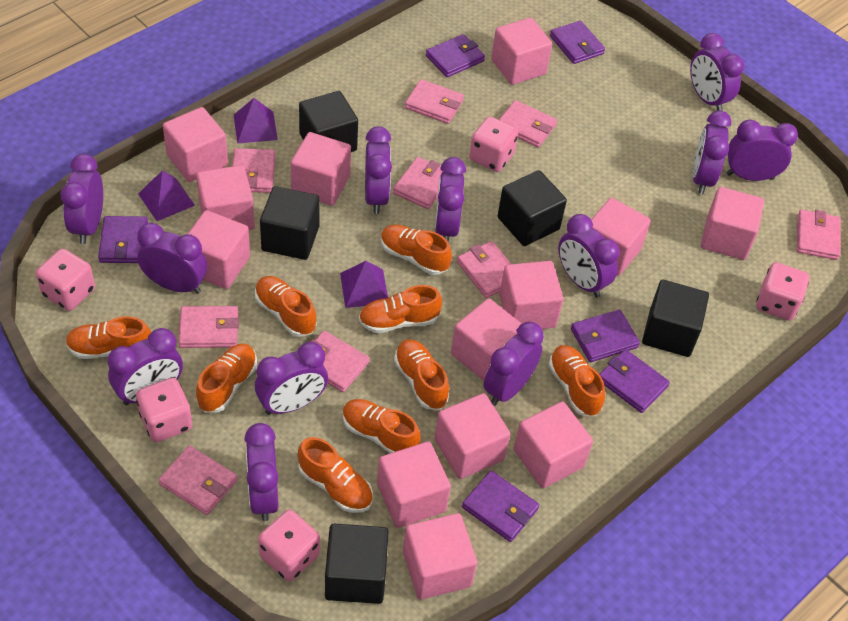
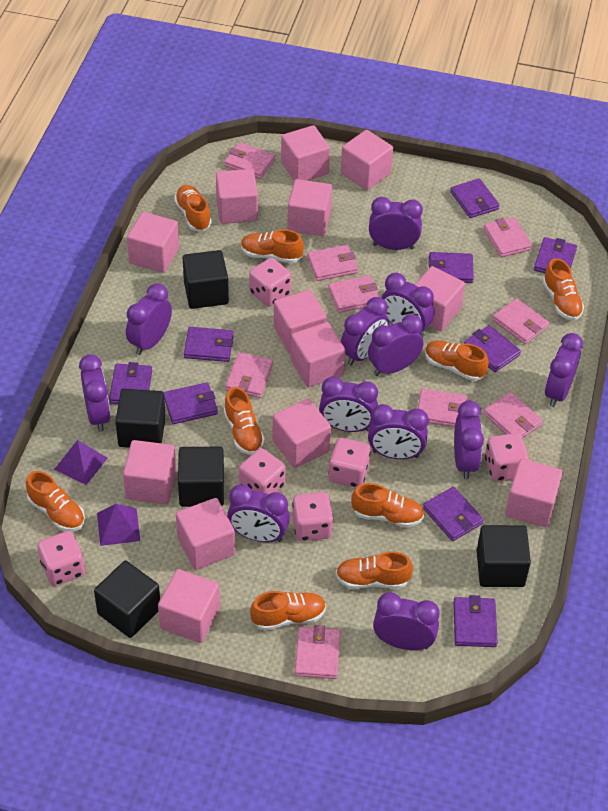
pink dice: [36,249,95,311] [136,378,192,442] [258,510,320,581] [469,117,518,172] [756,262,809,321] = 5 -> [38,531,85,586] [239,448,285,494] [249,258,291,307] [292,492,333,541] [328,438,371,488] [485,433,529,482] = 6
purple pyramid: [138,170,195,221] [234,98,278,143] [340,261,388,308] = 3 -> [54,440,108,485] [97,504,140,546] = 2
purple wallet: [98,216,148,263] [426,34,485,77] [462,471,539,542] [550,21,605,64] [571,310,640,362] [599,349,670,413] = 6 -> [109,362,152,404] [164,382,218,424] [184,327,234,362] [423,487,484,541] [428,252,474,283] [450,178,499,218] [453,595,498,647] [464,325,521,372] [534,237,577,273] = 9

